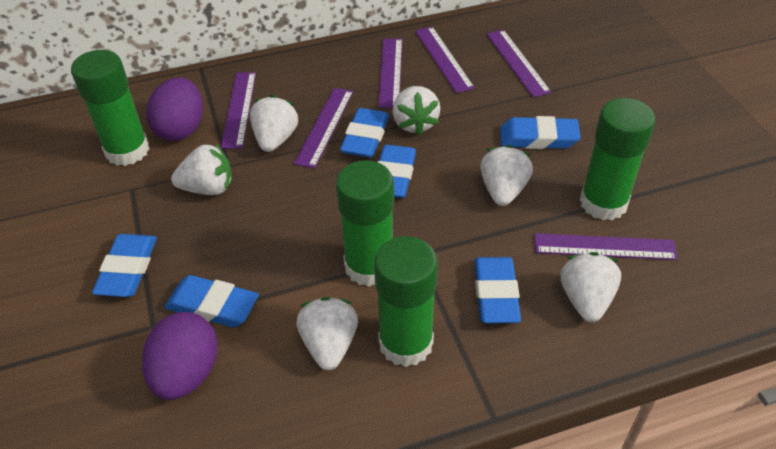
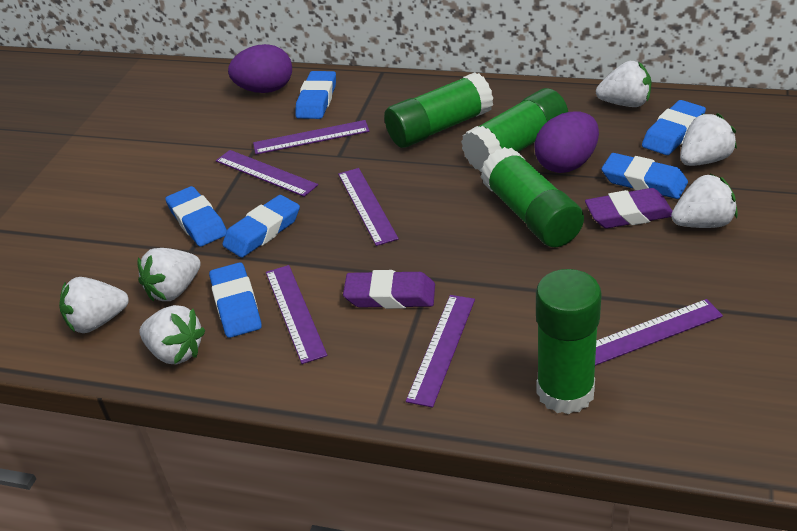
purple eraser: none = 0 -> [343,270,435,309] [585,188,672,228] = 2

